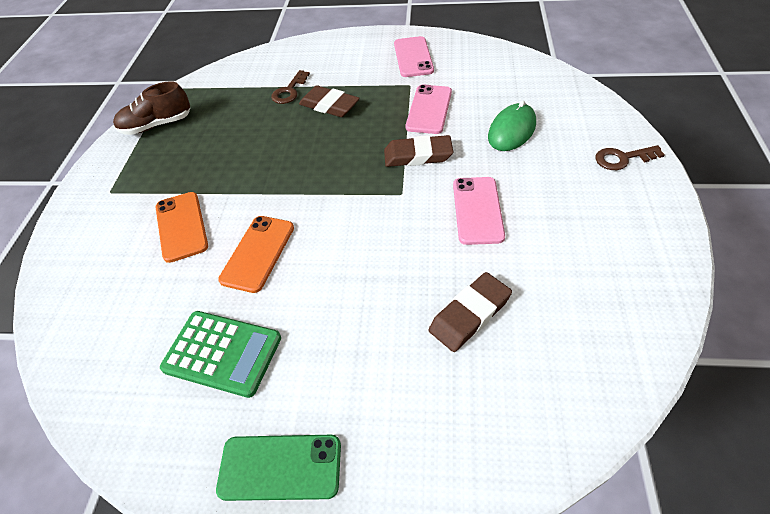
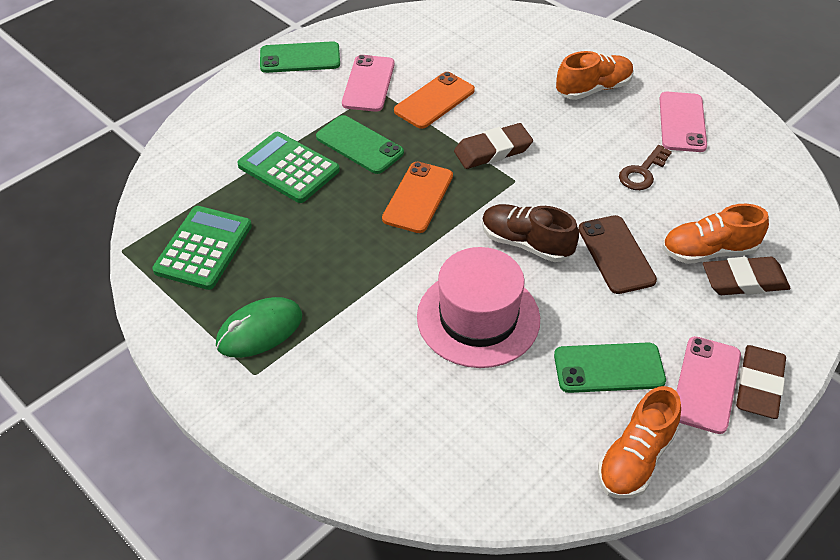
brown key: [271,70,310,104] [595,145,665,170] = 2 -> [619,145,672,190] = 1
brown phone: none = 0 -> [578,215,657,294] = 1
green calculator: [160,311,281,398] = 1 -> [152,206,252,290] [237,132,340,203] = 2
green phone: [216,435,341,501] = 1 -> [260,41,340,73] [316,115,404,174] [554,342,666,393] = 3
orange shoe: none = 0 -> [556,51,634,100] [598,386,681,499] [662,204,769,264] = 3
pink hat: none = 0 -> [417,247,540,368] = 1

